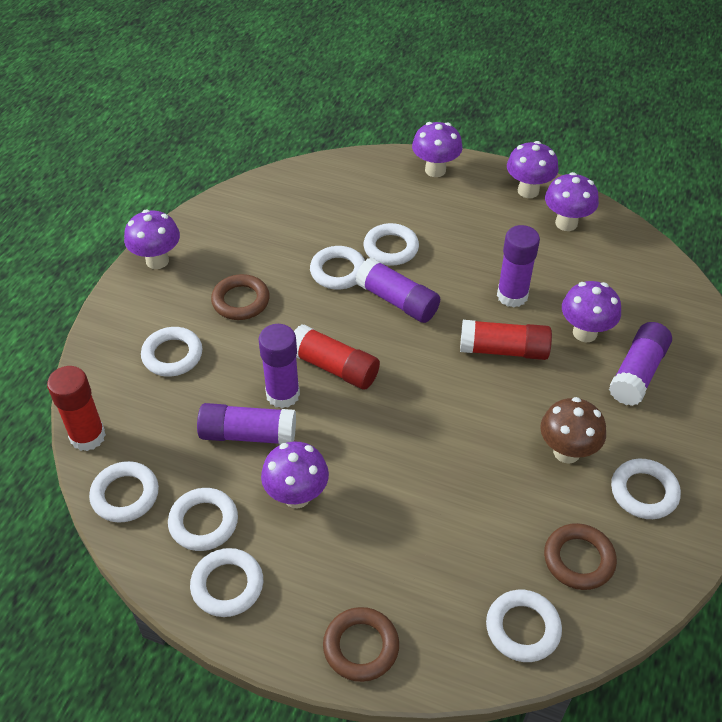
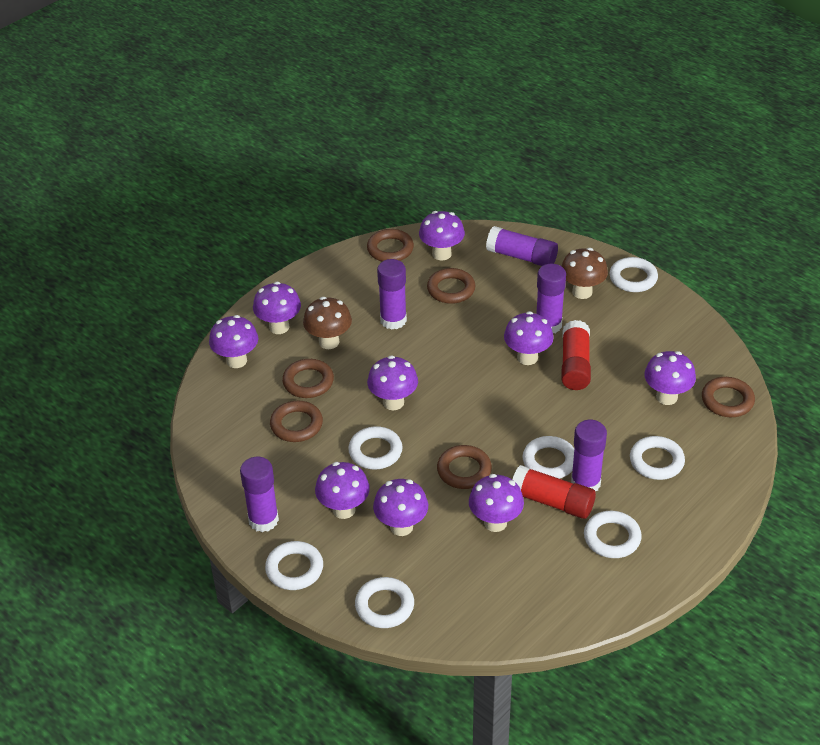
brown mushroom: [540,397,606,464] = 1 -> [303,297,352,349] [561,248,608,299] = 2
brown ring: [211,274,270,320] [323,607,399,682] [544,523,617,590] = 3 -> [270,401,323,442] [282,359,334,398] [367,229,414,261] [427,268,475,304] [437,445,492,489] [702,377,755,417] = 6
purple mushroom: [124,210,180,269] [261,442,329,508] [412,122,463,177] [507,141,558,198] [545,172,599,231] [562,281,621,342] = 6 -> [209,315,258,368] [253,282,301,334] [315,462,370,519] [367,355,418,410] [373,479,428,536] [419,211,465,260] [469,474,524,532] [504,311,554,365] [644,351,696,405] = 9
red glue stick: [47,366,106,451] [294,324,380,389] [460,320,552,360] = 3 -> [512,465,596,519] [561,320,591,390] = 2
white ring: [89,461,159,522] [141,327,202,377] [168,488,238,551] [190,548,263,617] [310,246,365,289] [363,223,419,265] [486,590,562,662] [611,459,681,519] = 8 -> [265,541,323,590] [348,426,402,470] [355,577,414,628] [522,436,574,479] [584,511,642,558] [610,257,658,292] [630,436,685,480] = 7

